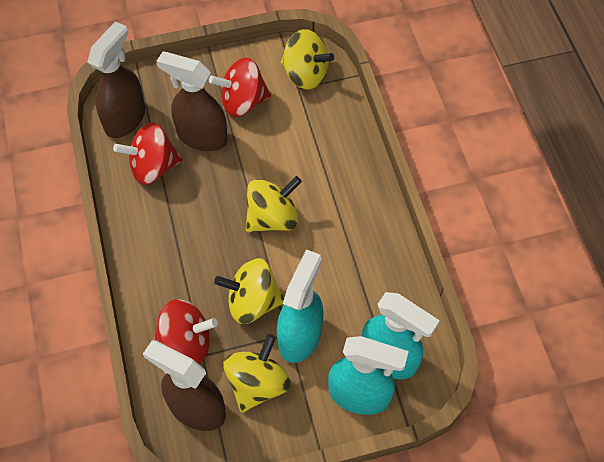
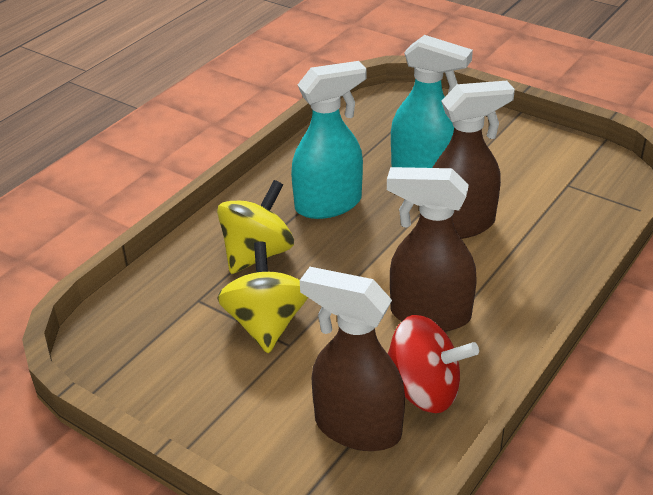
red spinning top: [113,122,183,185] [153,299,218,364] [209,58,271,117] = 3 -> [388,315,479,413] = 1
turquoise spray bottle: [277,249,323,363] [328,336,409,415] [362,292,440,379] = 3 -> [291,61,366,219] [391,35,473,168] = 2
yellow spinning top: [214,258,284,324] [223,334,290,413] [246,176,302,232] [281,29,334,89] = 4 -> [217,180,294,274] [217,242,308,353] = 2

